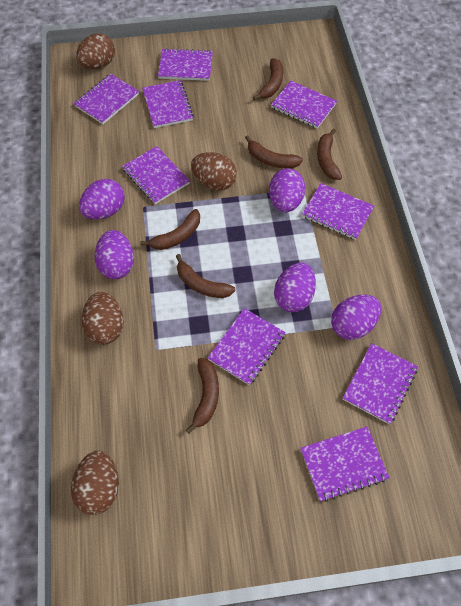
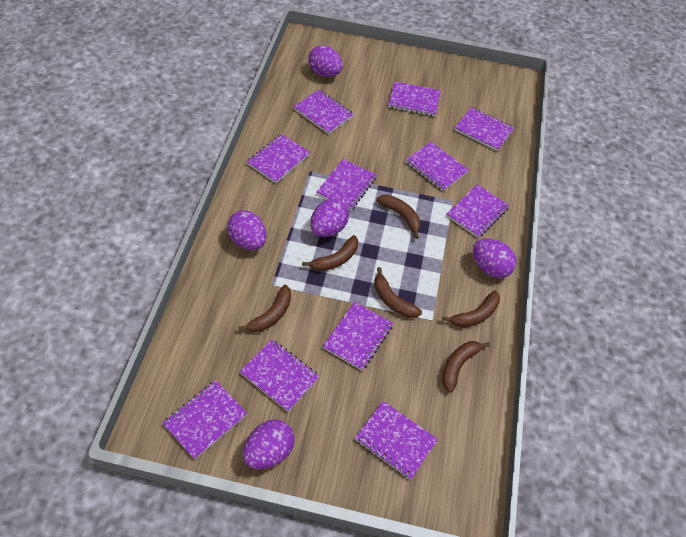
brown egg: [71,450,119,515] [76,33,115,69] [82,292,124,345] [191,152,237,191] = 4 -> none = 0
purple notebook: [73,74,139,124] [122,146,190,204] [142,80,194,128] [158,48,213,81] [208,308,286,385] [271,81,337,129] [301,427,389,502] [302,183,374,240] [343,343,418,424] = 9 -> [163,380,247,460] [239,339,320,412] [247,134,310,183] [293,90,354,134] [316,159,376,211] [323,302,393,371] [355,401,438,480] [388,81,441,116] [406,142,469,191] [446,184,510,238] [454,107,514,151] = 11

